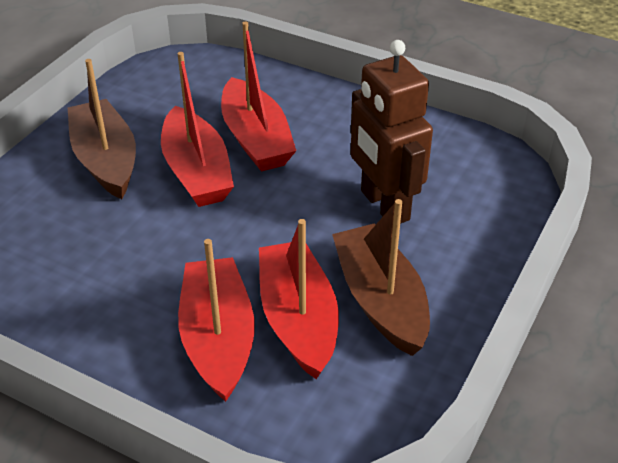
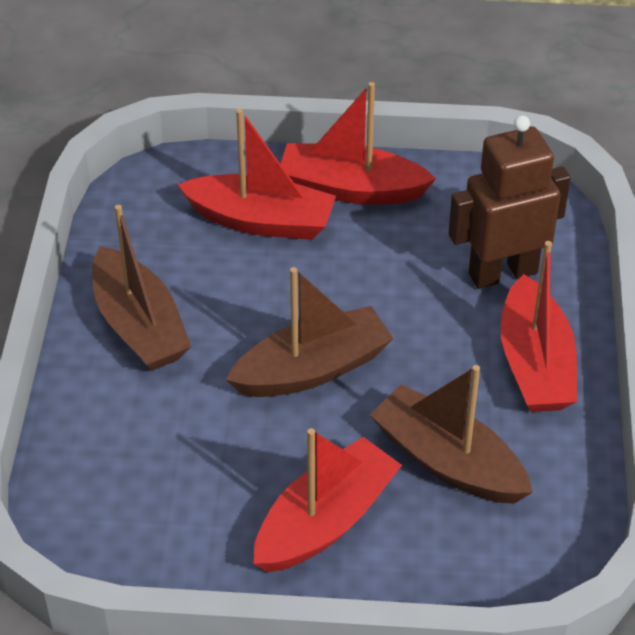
brown boat: [68,59,136,199] [332,199,430,356] = 2 -> [92,205,192,371] [226,267,394,397] [370,365,533,504] = 3

